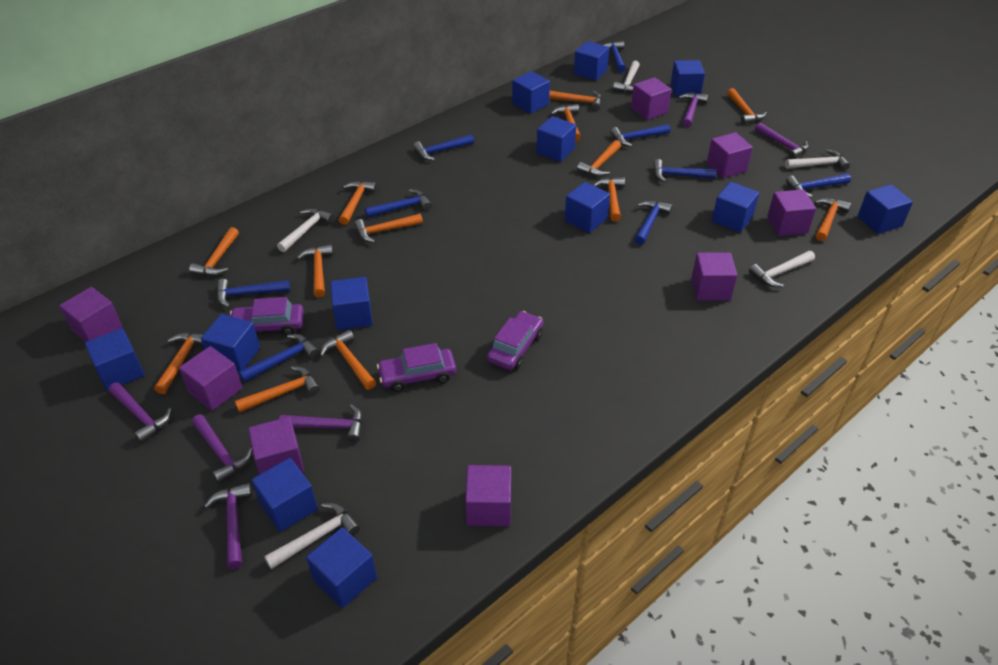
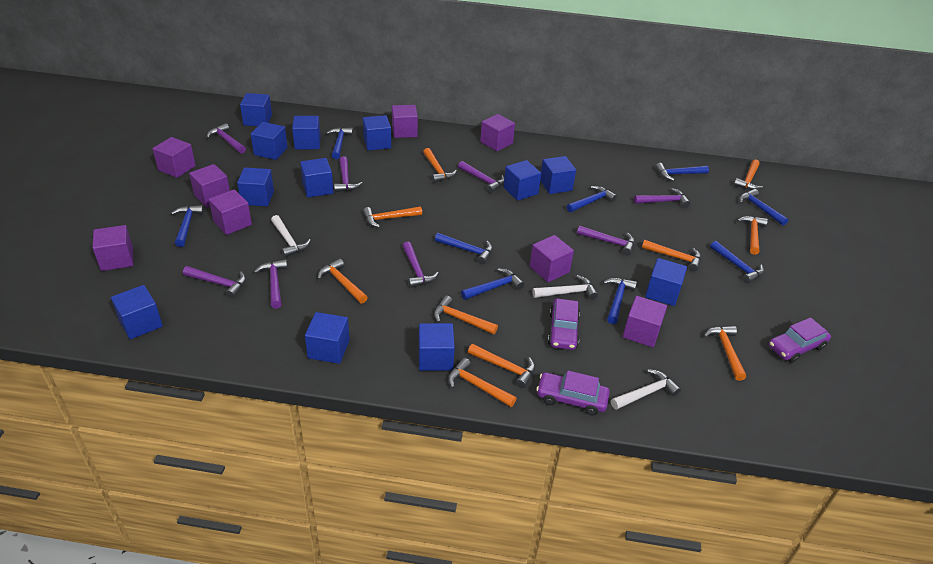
orange hammer: [154,332,204,394] [189,227,239,276] [235,366,320,413] [297,244,333,298] [320,330,376,390] [339,181,377,225] [354,214,423,243] [549,91,602,110] [551,104,581,142] [577,140,621,177] [593,177,625,222] [727,88,767,124] [815,198,851,241] = 13 -> [318,258,368,303] [363,206,422,228] [423,148,457,183] [434,296,498,335] [448,358,517,407] [468,344,535,388] [642,240,701,271] [704,326,746,381] [734,159,763,190] [737,216,768,255] = 10
purple hammer: [109,382,171,443] [192,414,252,484] [204,483,252,569] [279,404,363,442] [678,93,708,127] [755,123,809,159] = 6 -> [183,266,246,298] [207,123,246,154] [254,259,287,309] [334,156,362,192] [402,241,439,288] [458,161,504,193] [577,226,635,255] [634,188,690,208] = 8
white hammer: [264,503,360,570] [277,208,334,252] [613,61,640,92] [749,251,815,287] [785,149,850,171] = 5 -> [271,215,311,257] [532,275,598,300] [611,369,681,410] = 3

